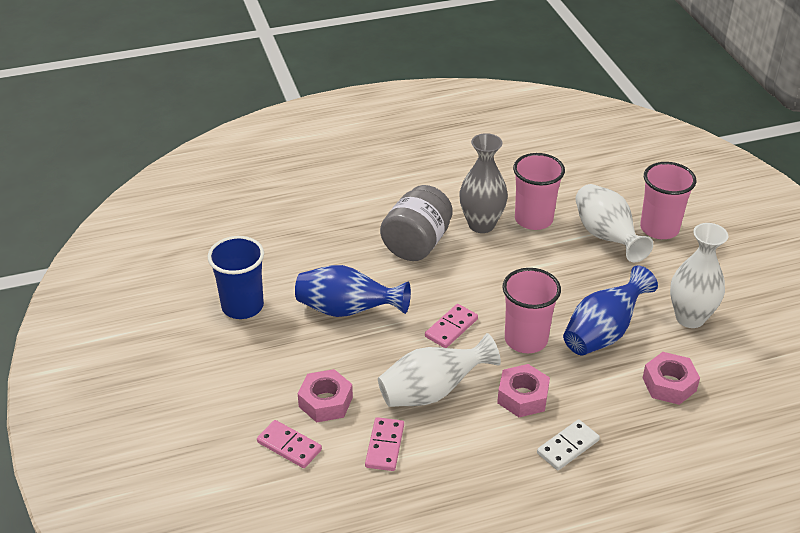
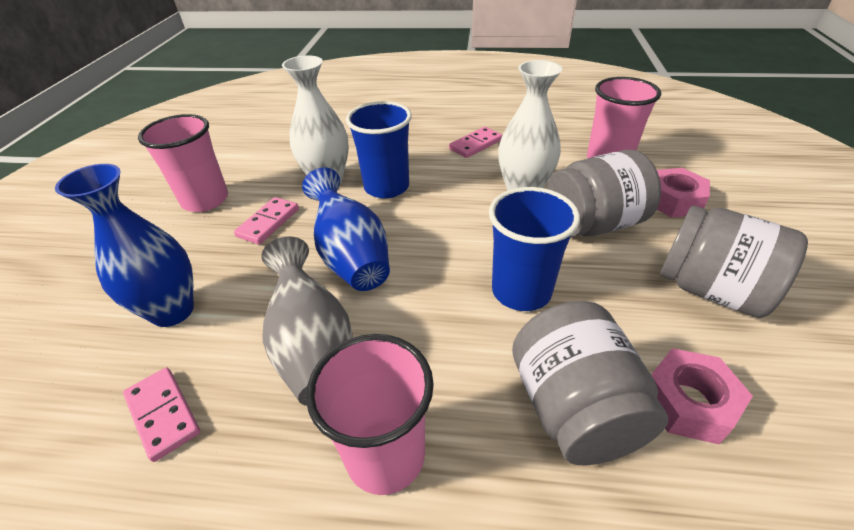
blue cup: [208,236,264,319] = 1 -> [346,101,412,198] [489,187,580,311] = 2
grey jar: [380,185,453,261] = 1 -> [512,301,668,465] [547,150,661,237] [660,206,808,318] = 3
pink nut: [298,369,353,423] [497,364,550,417] [643,352,700,405] = 3 -> [651,348,753,444] [657,168,710,218] = 2
white domino: [537,419,600,470] = 1 -> none = 0
white vase: [378,333,501,407] [575,184,653,262] [670,223,728,328] = 3 -> [282,55,349,184] [498,60,562,191] = 2

